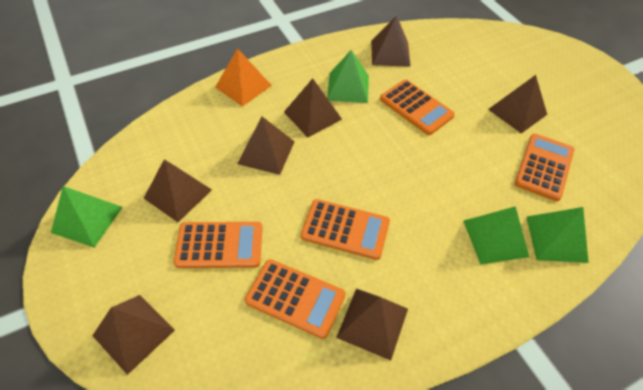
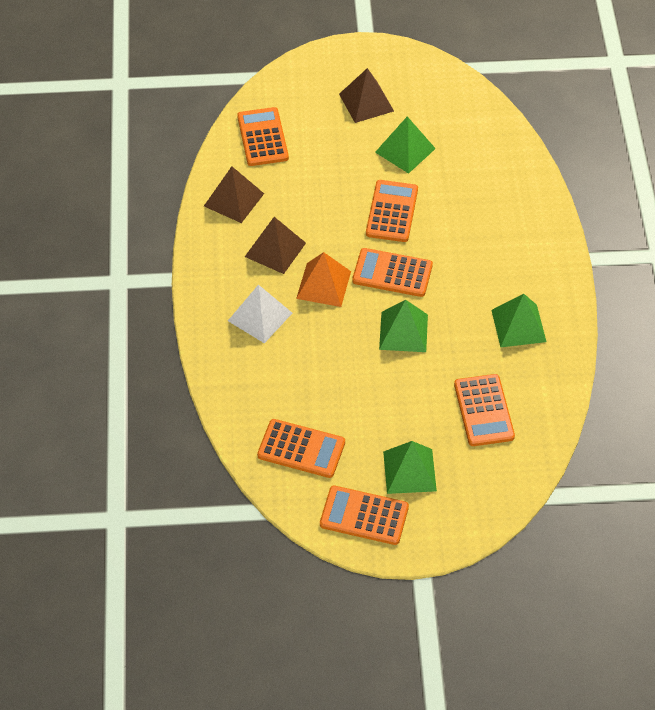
brown pyramid: [92,295,175,375] [144,159,212,222] [237,117,295,175] [284,78,342,138] [336,289,408,360] [371,15,411,67] [488,75,547,134] = 7 -> [204,166,264,223] [245,217,306,274] [339,68,394,123] = 3
orange calculator: [174,222,263,268] [245,259,346,339] [301,199,390,260] [380,80,455,135] [515,134,574,201] = 5 -> [237,107,289,166] [257,419,345,478] [320,486,409,545] [352,248,433,297] [366,180,418,242] [454,374,515,446] = 6
white pyramid: none = 0 -> [228,284,292,343] = 1

